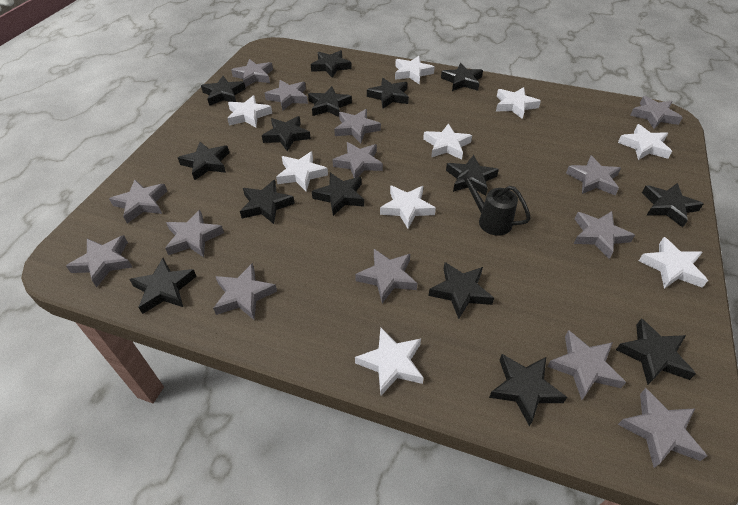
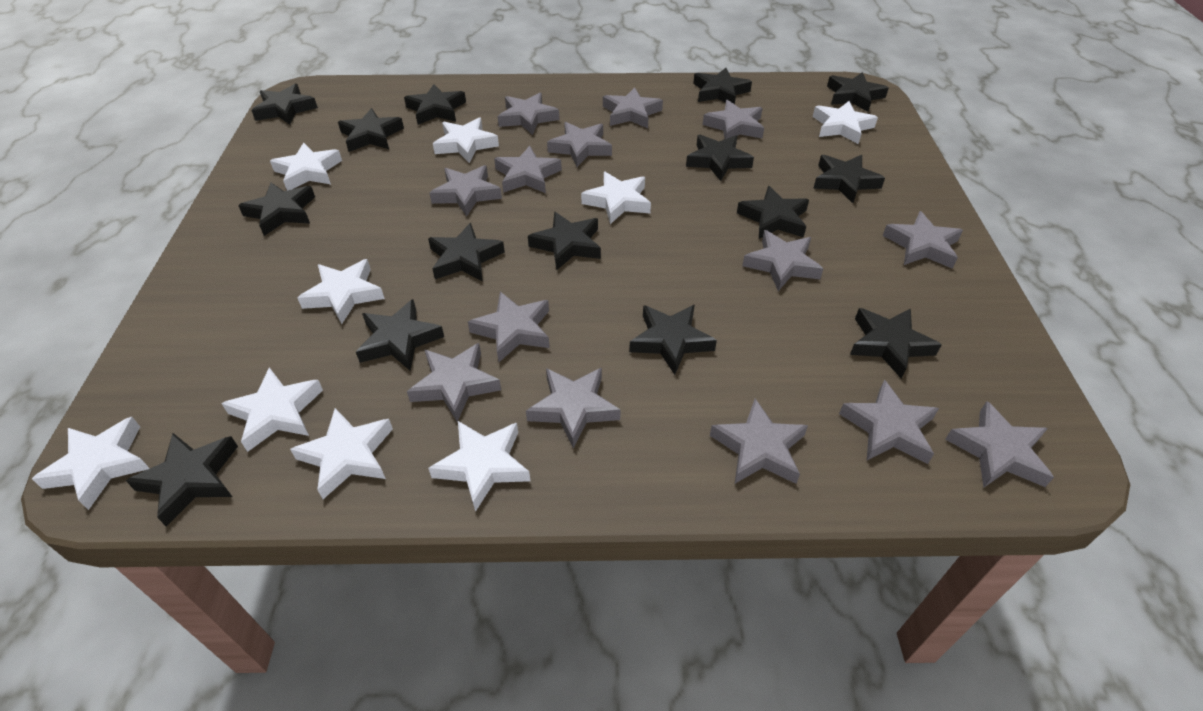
black watering can: [458,169,531,236] = 1 -> none = 0

